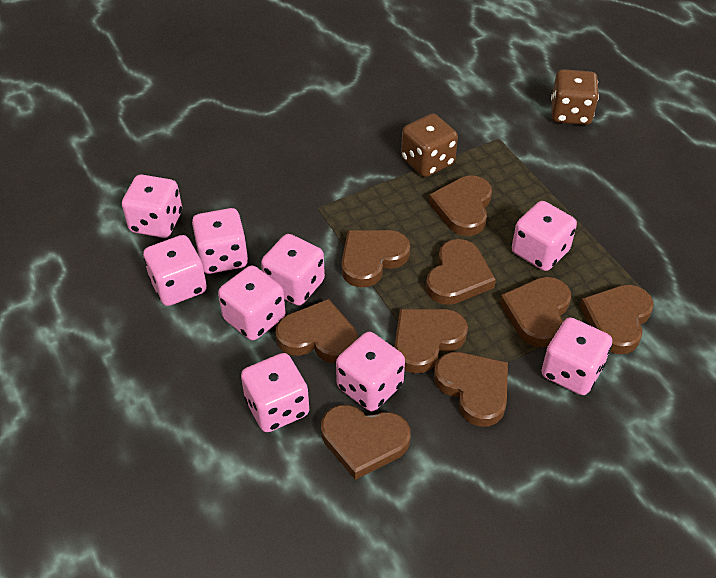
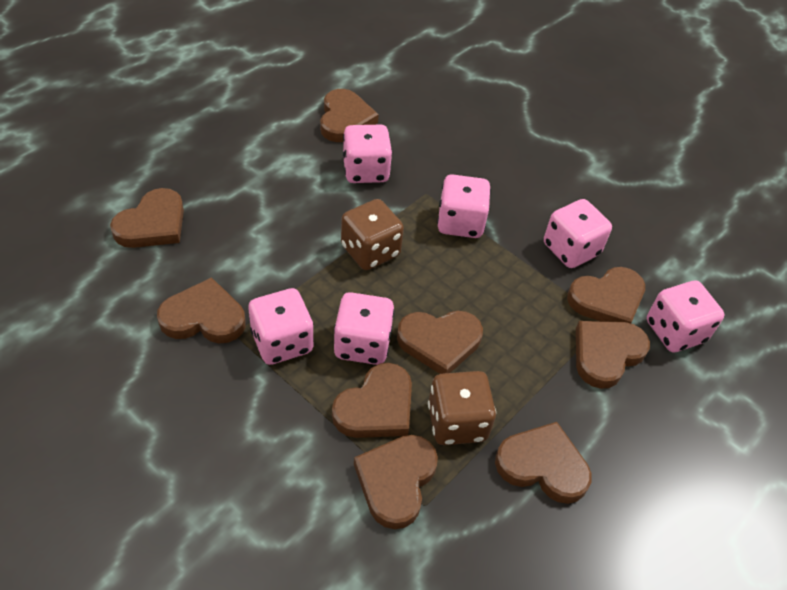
pink dice: [122,175,182,238] [143,235,207,306] [192,208,248,274] [218,266,286,340] [241,353,309,432] [261,234,325,306] [336,332,405,411] [512,201,577,271] [541,317,612,395] = 9 -> [248,288,314,365] [334,292,395,365] [343,125,392,183] [437,174,491,238] [544,199,612,268] [647,281,724,352] = 6

